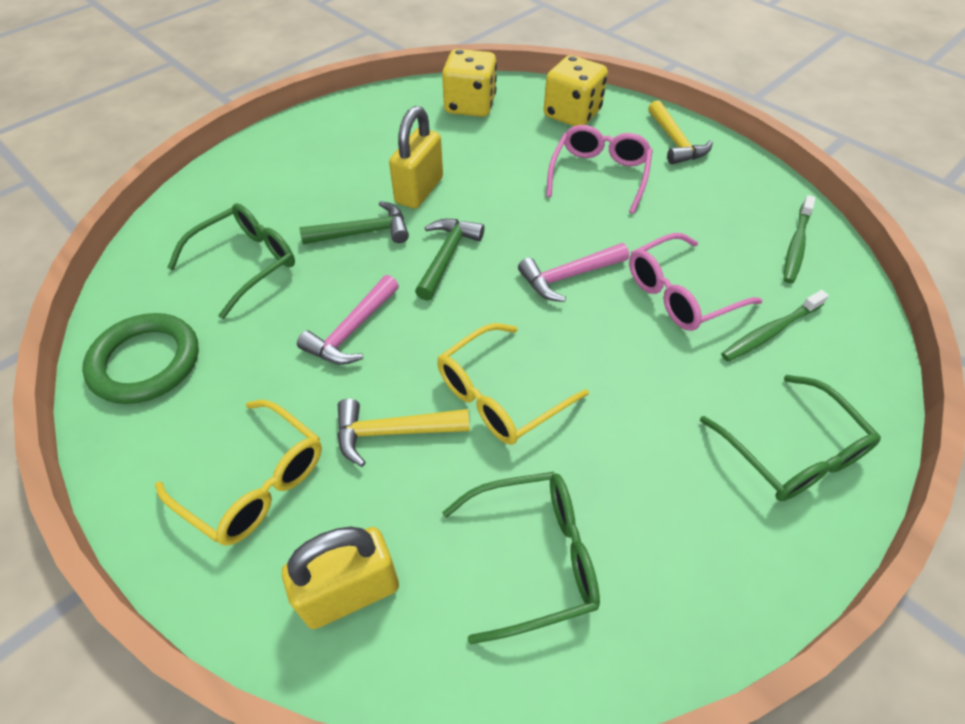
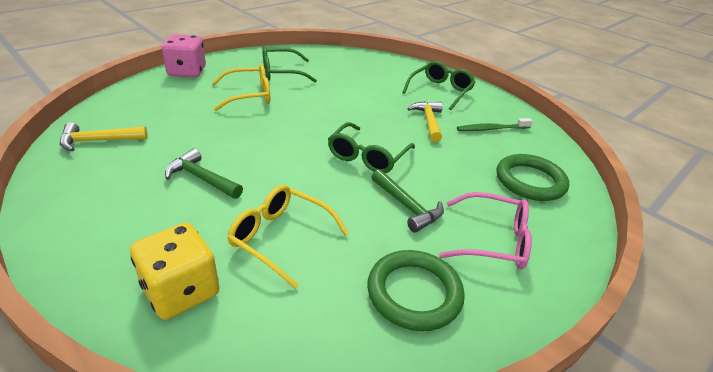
green ring: [82,313,199,404] = 1 -> [367,250,465,331] [496,154,569,201] = 2
green toothbrush: [721,290,829,361] [783,195,816,283] = 2 -> [457,118,533,131] = 1
pink dice: none = 0 -> [162,34,206,77] = 1
pink glasses: [546,125,653,214] [629,233,762,331] = 2 -> [439,192,532,270] = 1
pink hammer: [297,275,399,365] [518,243,629,302] = 2 -> none = 0
yellow dice: [442,49,497,117] [544,55,608,126] = 2 -> [130,223,220,320] = 1
yellow padlock: [282,527,399,629] [389,106,443,209] = 2 -> none = 0

